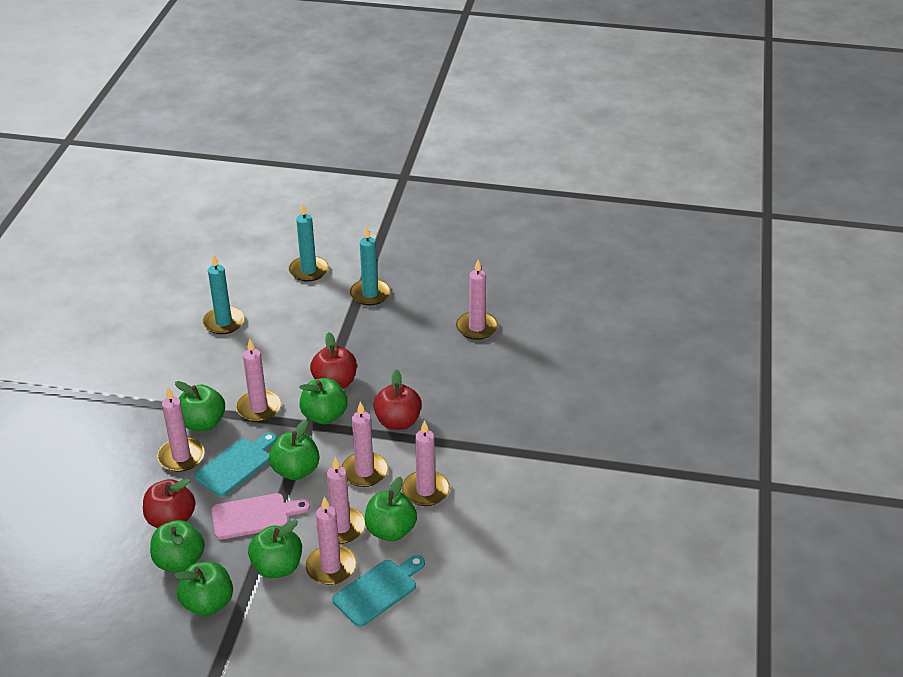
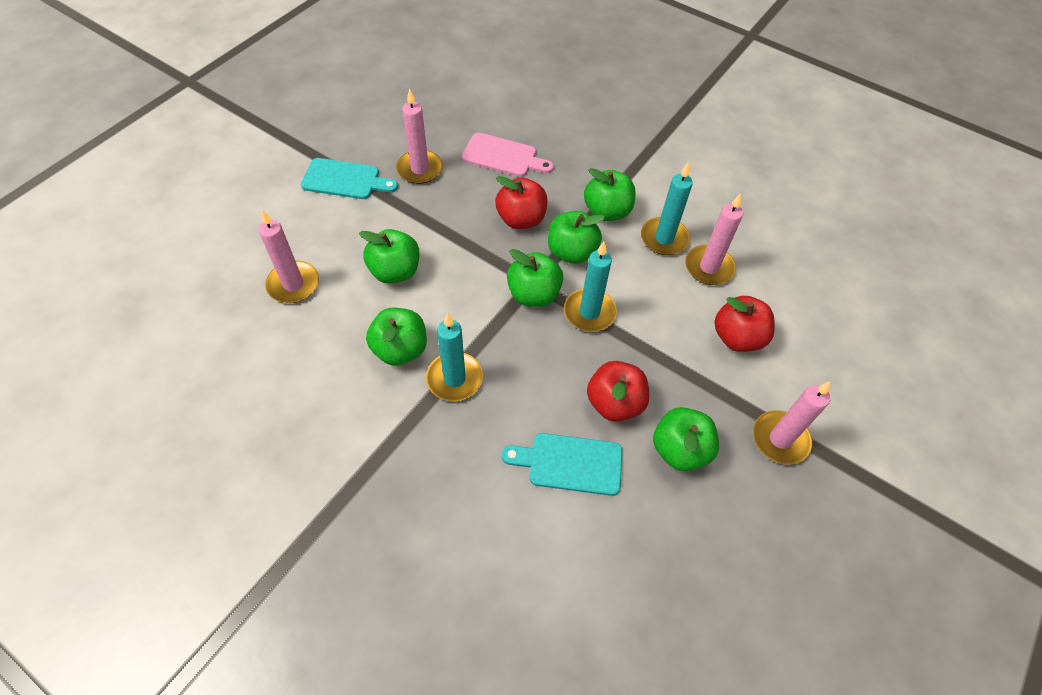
green apple: [150,520,205,572] [174,562,233,616] [175,381,225,431] [248,520,302,578] [269,419,319,480] [299,378,348,424] [365,476,417,541] = 7 -> [359,229,419,284] [366,308,427,366] [507,249,563,307] [548,211,605,264] [584,168,636,221] [653,407,719,471] = 6
pink candle: [157,387,205,472] [236,339,281,422] [305,496,356,585] [316,457,365,544] [341,402,388,487] [402,420,450,506] [456,260,498,340] = 7 -> [258,210,319,303] [396,88,443,184] [685,193,743,285] [753,382,830,465] = 4

